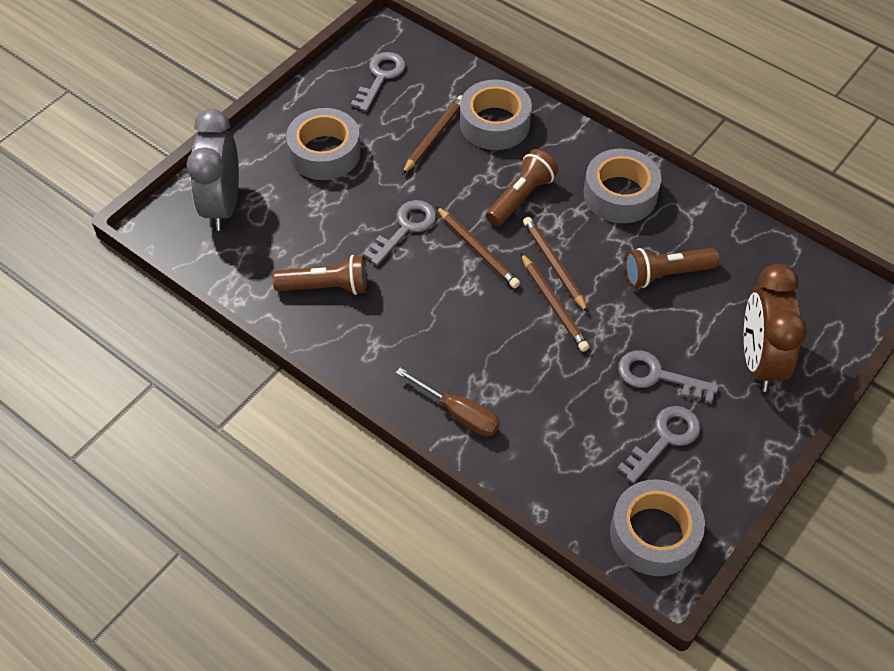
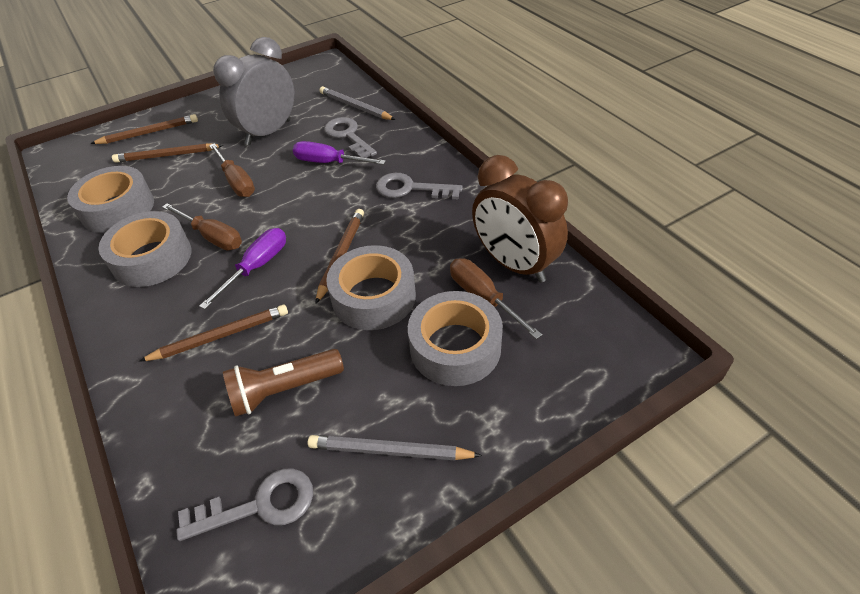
brown flashlight: [273,255,367,295] [486,149,558,226] [624,248,719,288] = 3 -> [223,349,344,417] = 1
brown screwdriver: [396,368,500,437] = 1 -> [162,203,242,250] [209,143,255,197] [450,258,542,339] = 3
grey key: [351,52,406,112] [363,200,437,266] [617,406,701,483] [618,350,719,404] = 4 -> [176,468,313,541] [324,117,377,158] [376,173,463,199] = 3
grey pencil: none = 0 -> [308,435,482,460] [319,86,396,120] = 2
purple screwdriver: none = 0 -> [199,228,286,309] [293,141,386,165] = 2

